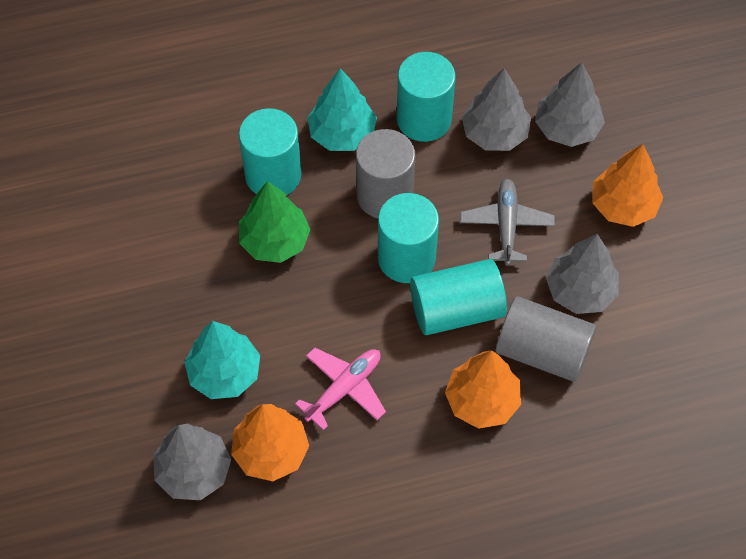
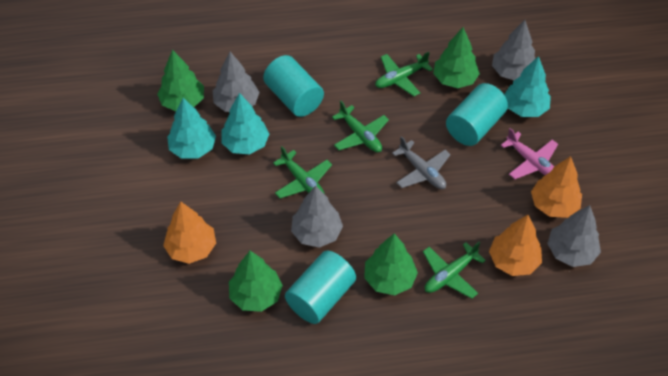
green plane: none = 0 -> [273,146,332,198] [332,101,389,153] [375,52,433,96] [423,242,486,299] = 4
green tree: [239,181,311,263] = 1 -> [157,50,204,111] [229,251,283,312] [364,234,418,296] [433,27,480,88] = 4
grey cylinder: [356,129,415,218] [496,296,596,382] = 2 -> none = 0
turquoise cylinder: [239,108,301,195] [378,193,439,283] [397,52,455,142] [410,259,507,335] = 4 -> [263,55,324,117] [285,250,356,324] [446,83,508,146] = 3
turquoise tree: [184,321,260,399] [307,68,377,151] = 2 -> [167,98,216,159] [221,93,269,154] [504,56,551,117] = 3

